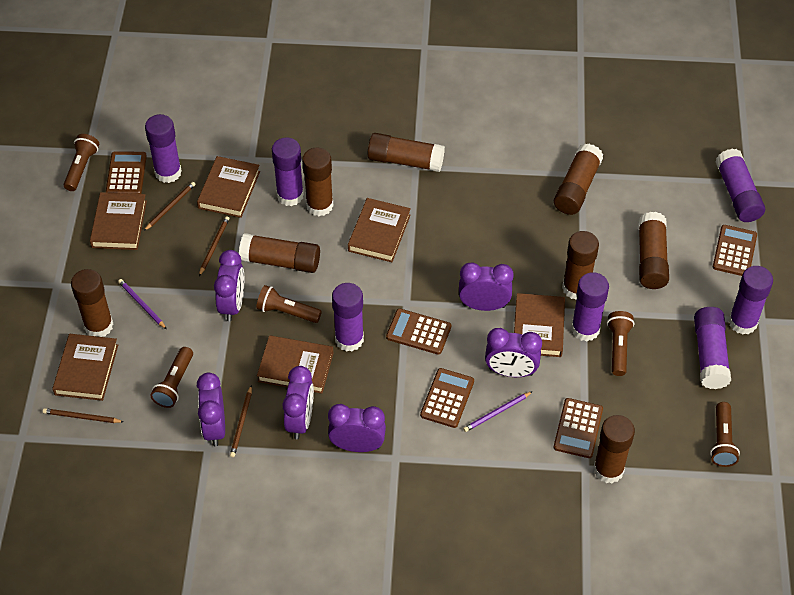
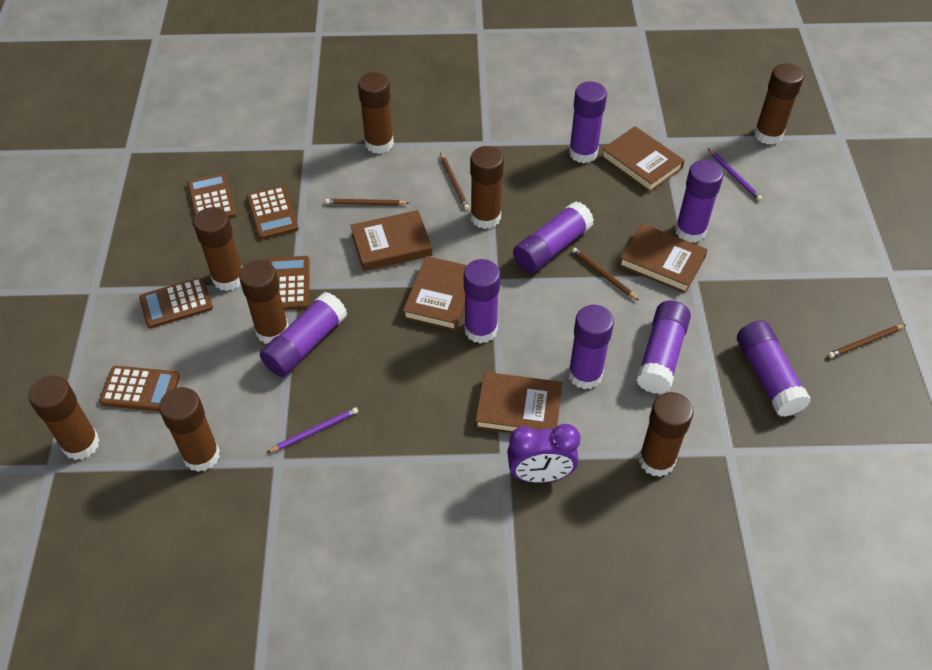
brown book: [52,334,118,401] [90,192,147,250] [197,156,260,218] [257,335,334,394] [348,198,411,262] [514,293,565,357] = 6 -> [350,210,432,271] [403,256,467,331] [475,372,562,433] [601,126,685,192] [619,223,708,293] = 5
brown flashlight: [63,134,99,191] [150,347,193,408] [256,285,322,323] [607,311,634,376] [710,402,740,467] = 5 -> none = 0
purple clock: [197,373,225,446] [214,250,244,322] [282,366,314,439] [328,404,386,452] [459,262,514,311] [485,328,542,377] = 6 -> [507,424,580,483] = 1
purple glue stick: [145,114,182,183] [272,137,304,206] [332,283,364,352] [571,272,609,341] [694,307,731,389] [715,148,765,222] [729,266,773,334] = 7 -> [260,292,347,377] [464,259,500,344] [513,201,594,273] [568,305,614,389] [569,82,607,163] [636,301,691,394] [675,160,724,243] [737,321,811,417] = 8

